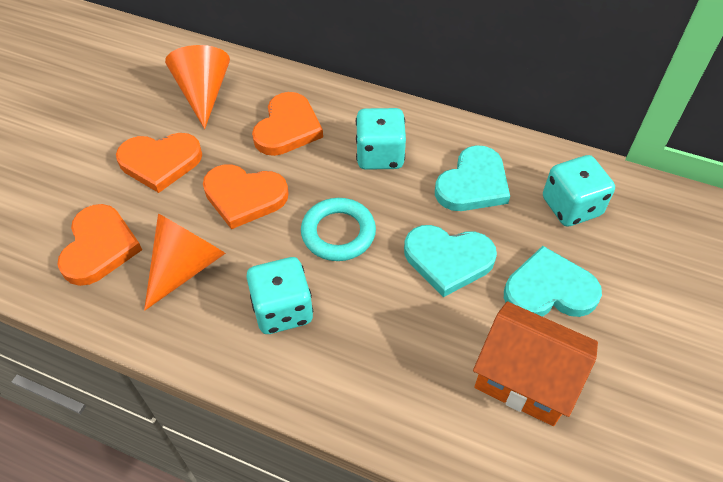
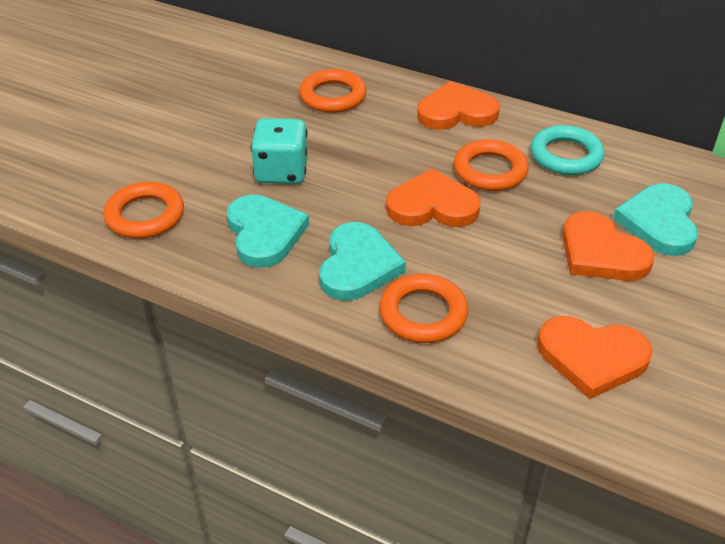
orange cone: [144,213,226,311] [165,45,230,129] = 2 -> none = 0
orange house: [473,301,598,426] = 1 -> none = 0
orange ring: none = 0 -> [104,182,184,239] [299,69,366,113] [379,274,468,343] [454,139,529,191] = 4
turquoise dice: [246,257,313,334] [356,108,406,170] [543,155,615,227] = 3 -> [251,118,308,184] = 1

